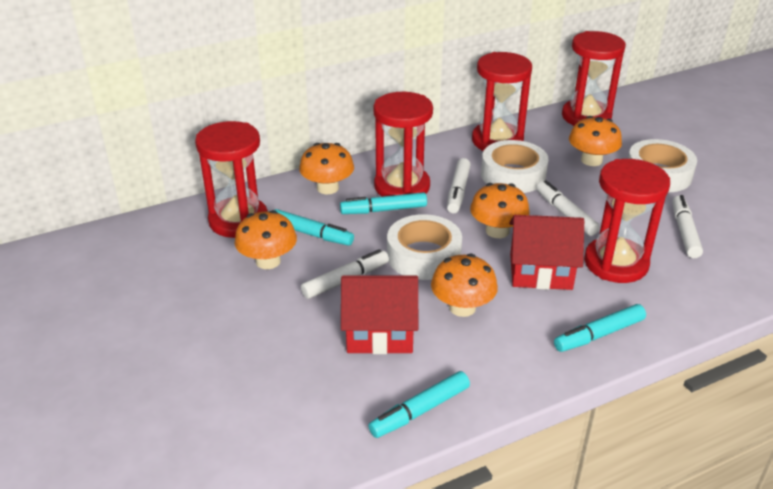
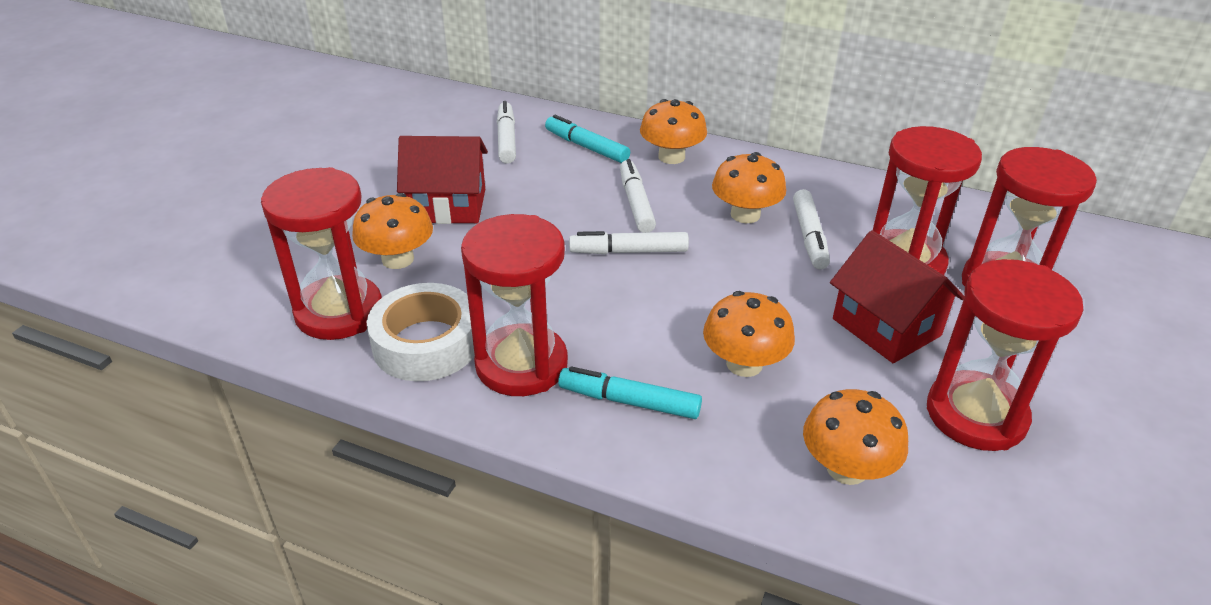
turquoise marker: [275,209,354,246] [340,192,427,214] [368,371,470,438] [554,304,646,352] = 4 -> [545,115,630,163] [558,366,702,419] = 2
white tape: [387,214,462,280] [481,140,549,193] [628,139,697,192] = 3 -> [367,283,475,381] = 1

